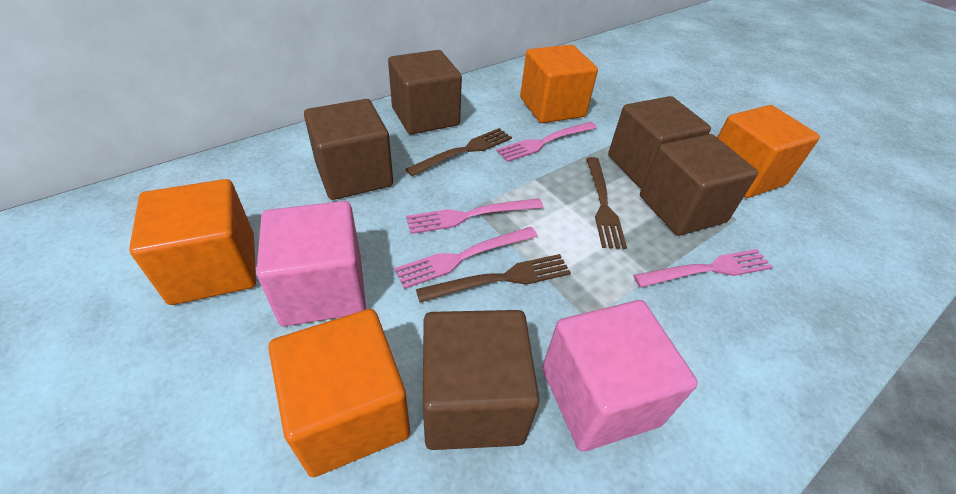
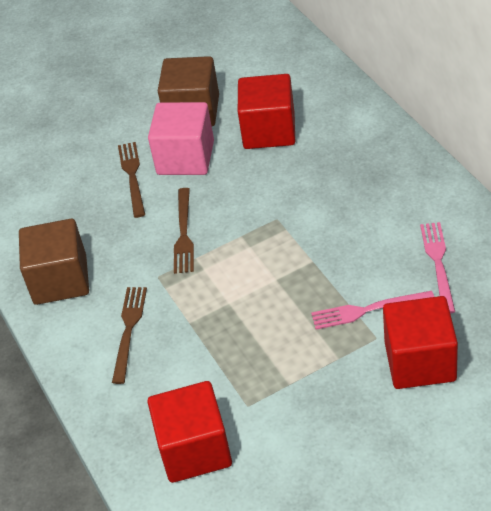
brown cube: [304,99,393,200] [388,50,462,135] [423,310,540,450] [608,96,711,188] [640,134,758,236] = 5 -> [19,219,89,305] [158,56,219,126] = 2
orange cube: [129,179,256,305] [268,309,410,477] [520,45,598,123] [717,105,820,198] = 4 -> none = 0
pink cube: [256,201,366,326] [542,300,698,452] = 2 -> [148,102,214,175] = 1
pink fork: [394,227,538,289] [406,198,543,234] [496,122,597,162] [633,249,773,287] = 4 -> [311,291,434,330] [420,222,455,314] = 2
red cube: none = 0 -> [147,381,232,483] [238,74,295,149] [383,296,458,389] = 3

